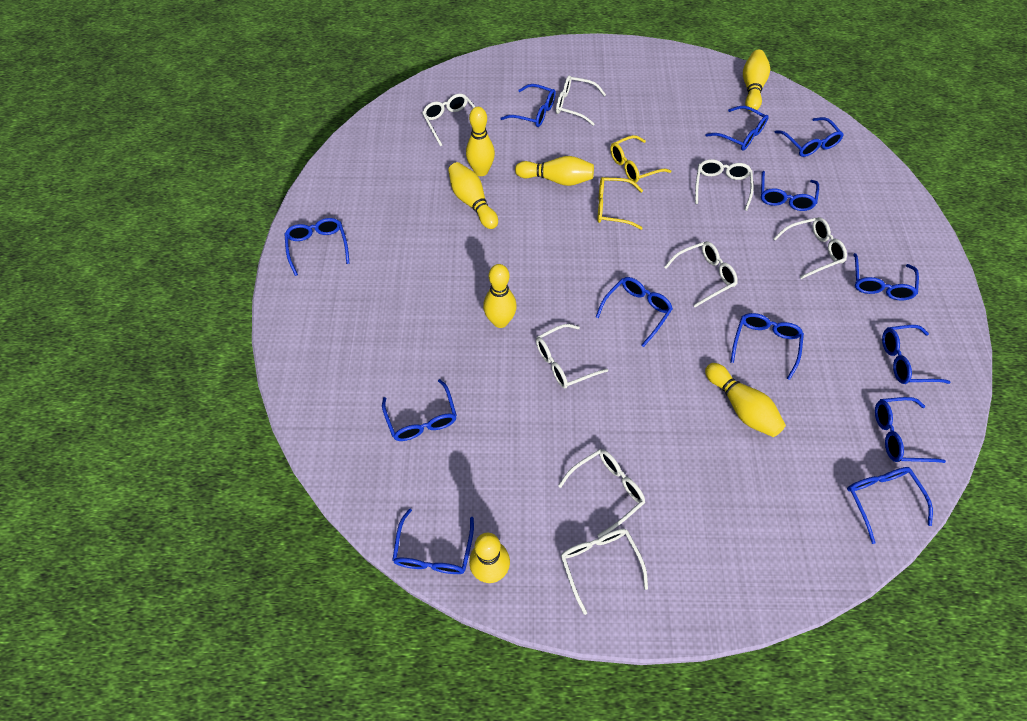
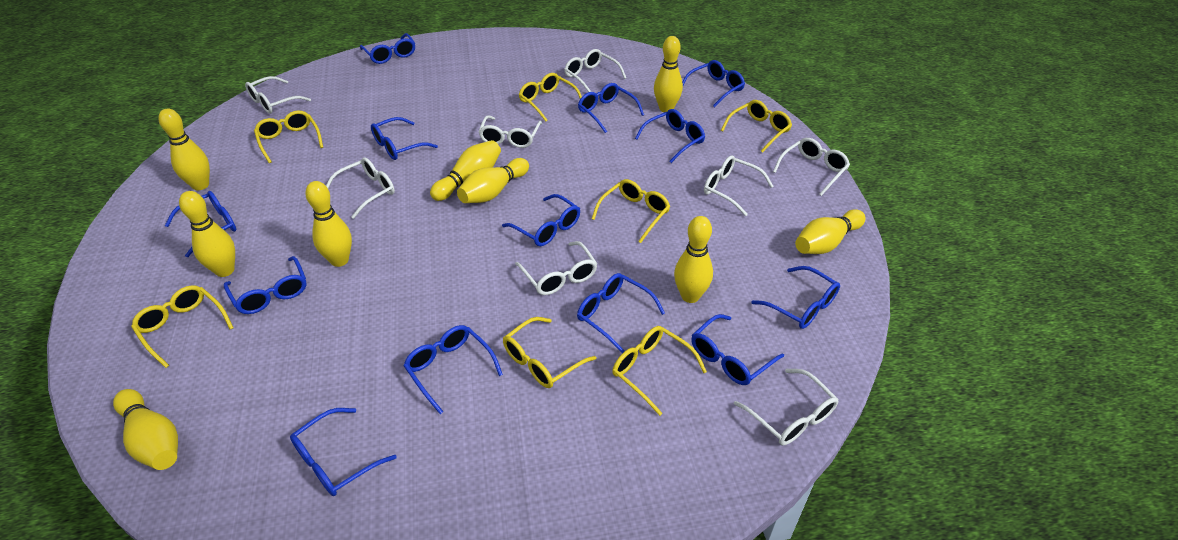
yellow bowling pin: [448,162,498,229] [466,107,495,176] [469,533,510,583] [483,264,517,328] [515,156,594,186] [705,363,786,437] [743,50,770,112] = 7 -> [113,389,178,470] [158,109,210,190] [179,191,235,277] [305,181,352,267] [430,140,501,201] [457,158,529,203] [654,36,683,112] [674,216,713,303] [795,209,865,254] = 9
yellow glasses: [597,177,643,230] [610,135,671,183] = 2 -> [131,285,233,368] [254,110,323,163] [503,317,596,388] [519,73,582,122] [592,179,670,243] [612,326,707,416] [721,100,792,153] = 7

